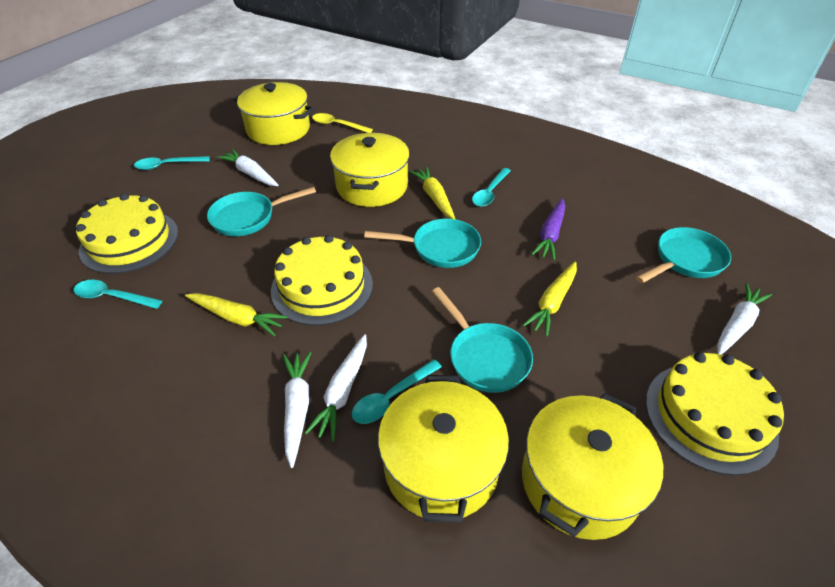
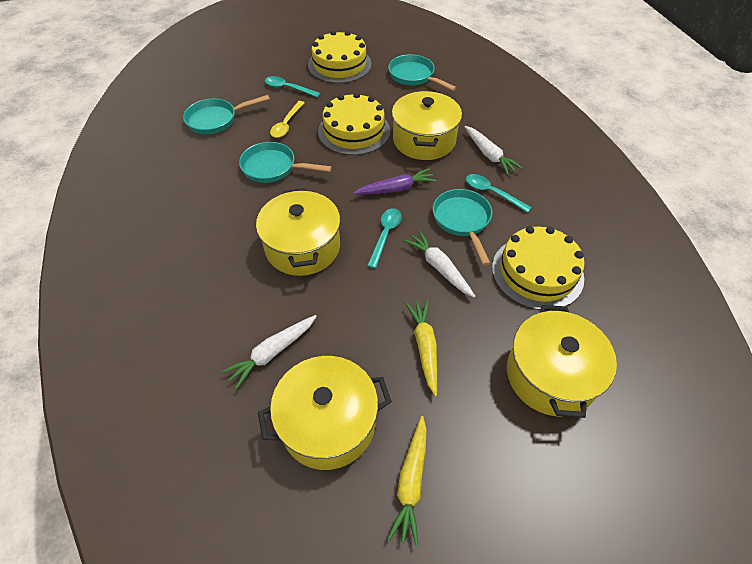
turquoise spoon: [73,280,162,309] [134,156,210,170] [352,359,442,424] [472,168,511,207] = 4 -> [265,76,321,98] [367,208,402,269] [466,174,532,213] = 3
white carrot: [217,149,278,186] [283,352,311,468] [305,334,367,441] [717,283,772,355] = 4 -> [222,315,317,389] [404,231,475,297] [465,126,522,175] = 3
yellow carrot: [185,293,288,336] [409,166,455,219] [523,261,577,336] = 3 -> [388,416,427,546] [405,300,437,396] = 2

